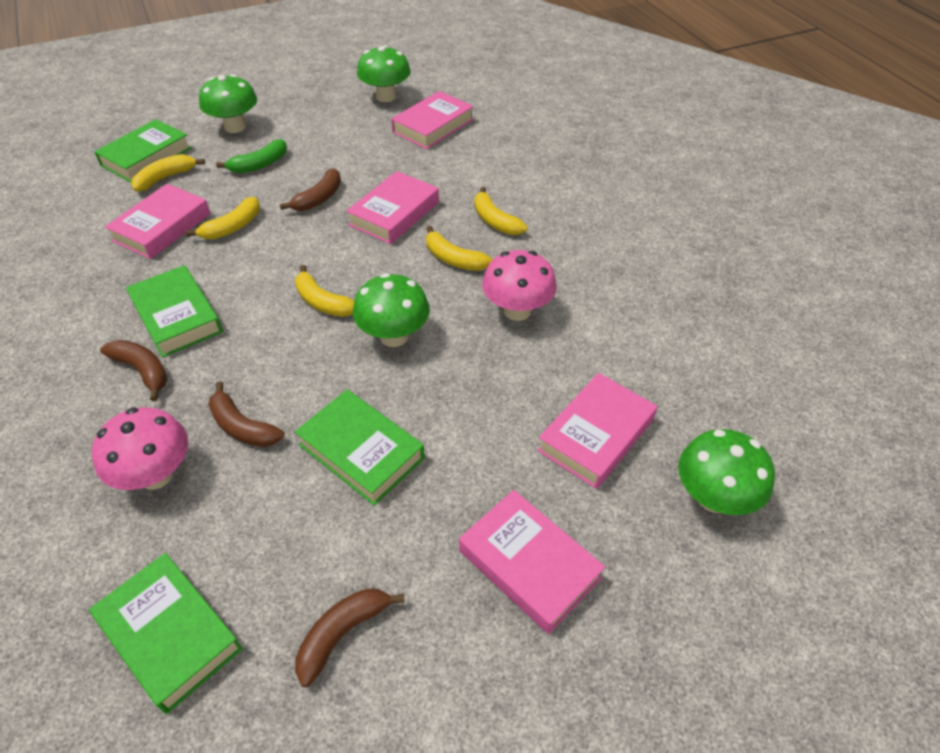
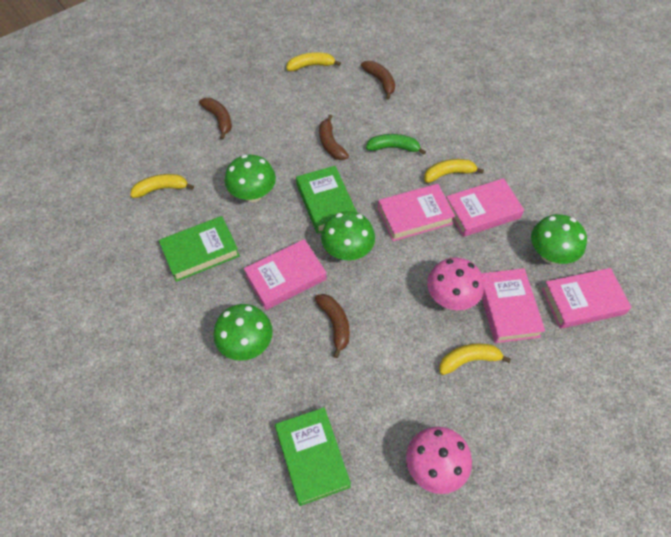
green book: [89,553,243,714] [94,119,191,183] [126,265,223,358] [295,390,425,506] = 4 -> [159,216,240,282] [275,407,351,506] [296,166,357,234] = 3
yellow banana: [131,154,205,192] [186,197,260,239] [295,265,354,317] [426,226,492,271] [474,187,527,235] = 5 -> [130,174,194,198] [286,52,341,71] [424,159,484,183] [439,343,511,375] = 4

